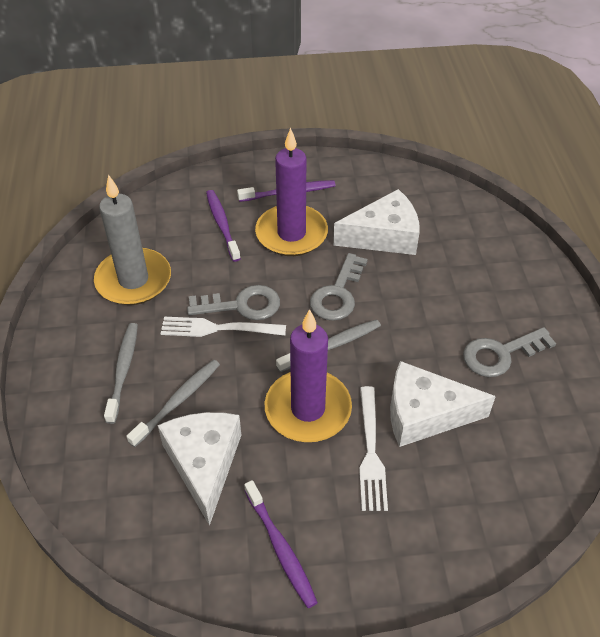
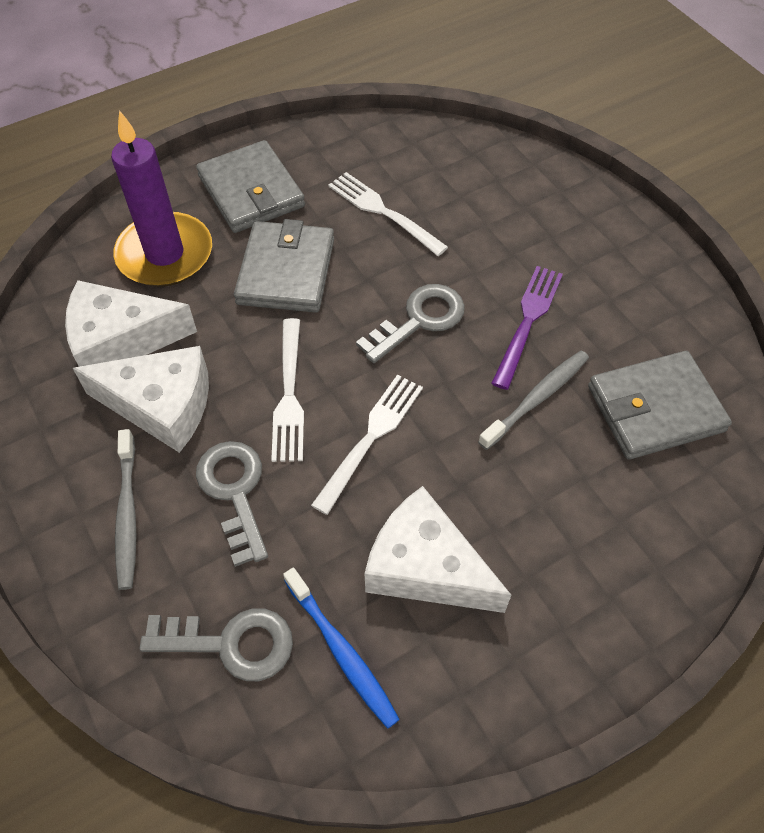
blue toothbrush: none = 0 -> [283,568,400,729] = 1
grey candle: [94,174,171,305] = 1 -> none = 0
grey toothbrush: [104,323,138,424] [126,359,220,447] [276,319,381,372] = 3 -> [115,429,136,590] [478,351,589,450] = 2
grey wallet: none = 0 -> [196,140,305,233] [234,219,334,313] [588,351,732,460] = 3
purple candle: [255,128,328,256] [265,309,352,442] = 2 -> [111,110,212,287] = 1
purple fork: none = 0 -> [491,266,563,390] = 1
purple toothbrush: [206,190,241,262] [237,180,336,202] [244,480,318,608] = 3 -> none = 0
white fork: [161,317,286,337] [359,386,388,511] = 2 -> [271,318,304,462] [311,374,423,515] [328,172,448,256] = 3

